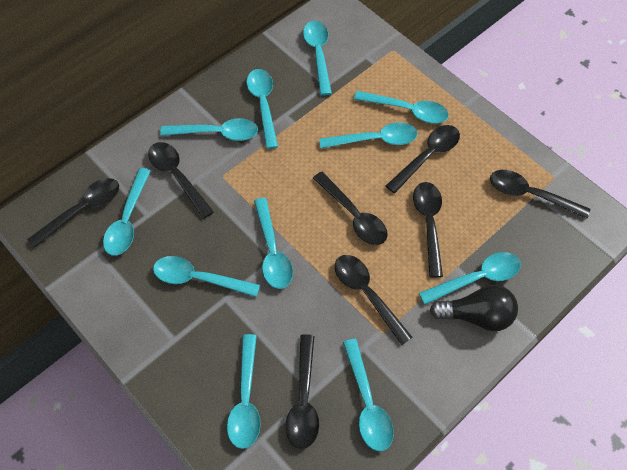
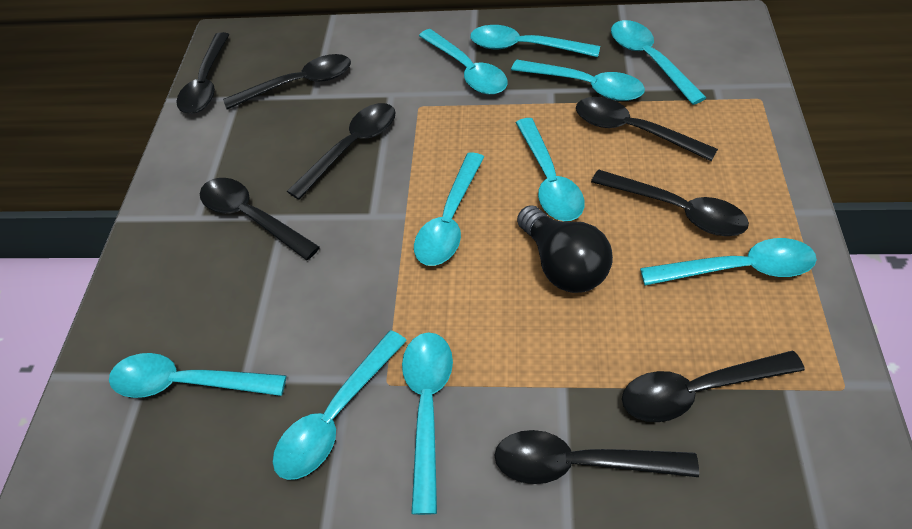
turquoise spoon: [103,168,151,256] [153,256,260,297] [160,118,258,141] [227,334,261,449] [246,69,278,149] [254,198,293,289] [303,21,332,96] [319,122,418,149] [343,339,394,451] [354,91,449,123] [419,252,521,305] = 11 -> [109,353,286,398] [273,330,407,480] [402,332,453,515] [414,152,484,266] [419,29,508,95] [470,25,600,57] [511,60,645,101] [516,118,585,221] [611,20,706,105] [640,238,817,285] = 10

